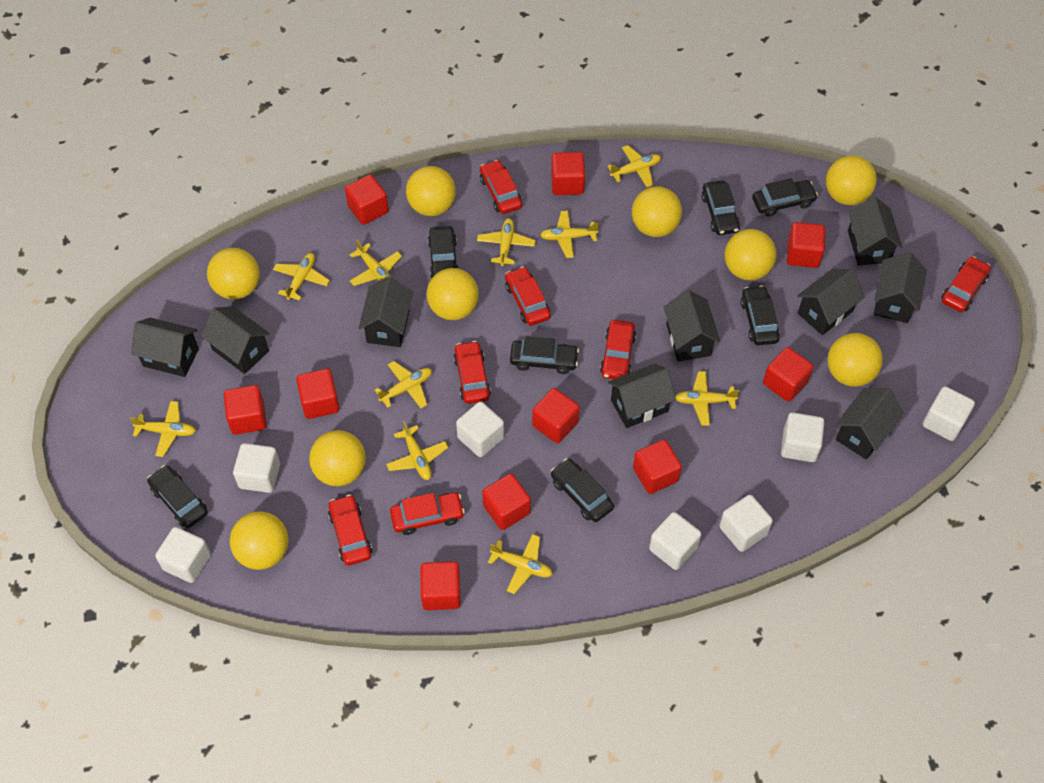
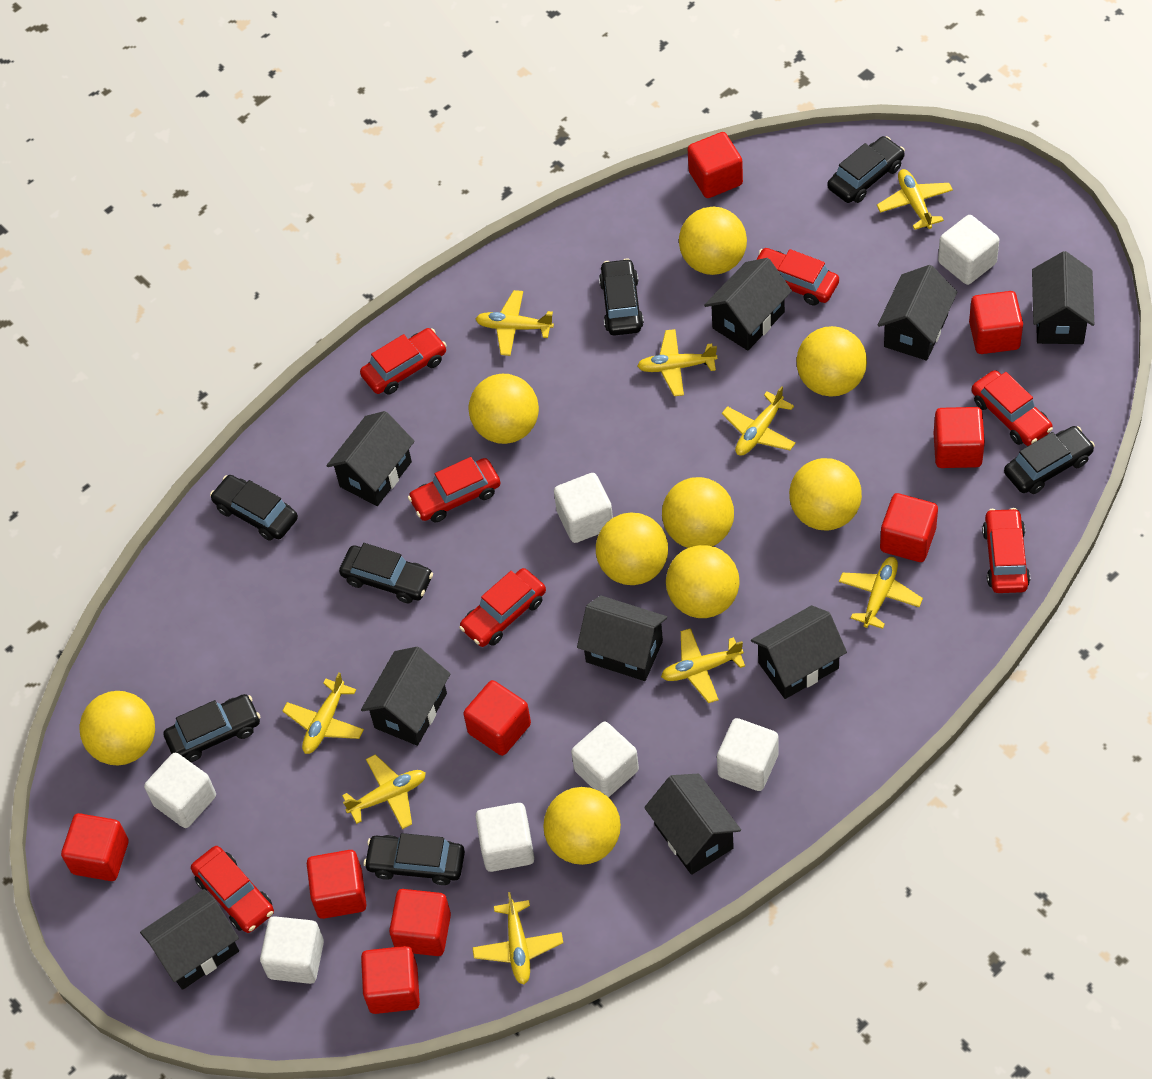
red cube: [224,385,267,435] [296,369,340,419] [345,174,389,225] [420,561,461,610] [482,473,531,530] [532,388,580,443] [551,152,585,195] [633,439,682,494] [763,347,814,402] [787,222,825,268] = 10 -> [61,813,129,881] [307,850,366,919] [361,946,420,1014] [389,889,451,956] [463,680,531,756] [688,132,743,198] [880,493,938,562] [934,407,985,468] [969,291,1023,354] = 9
yellow plane: [130,401,196,457] [273,253,330,301] [350,240,402,286] [375,361,432,408] [386,421,448,480] [477,218,535,266] [488,534,553,594] [540,211,599,258] [608,145,661,187] [675,371,739,426] = 10 -> [283,672,364,754] [342,754,426,829] [472,892,563,985] [476,290,554,356] [637,329,717,396] [661,628,745,703] [722,386,796,456] [839,557,923,629] [877,169,953,230] = 9

